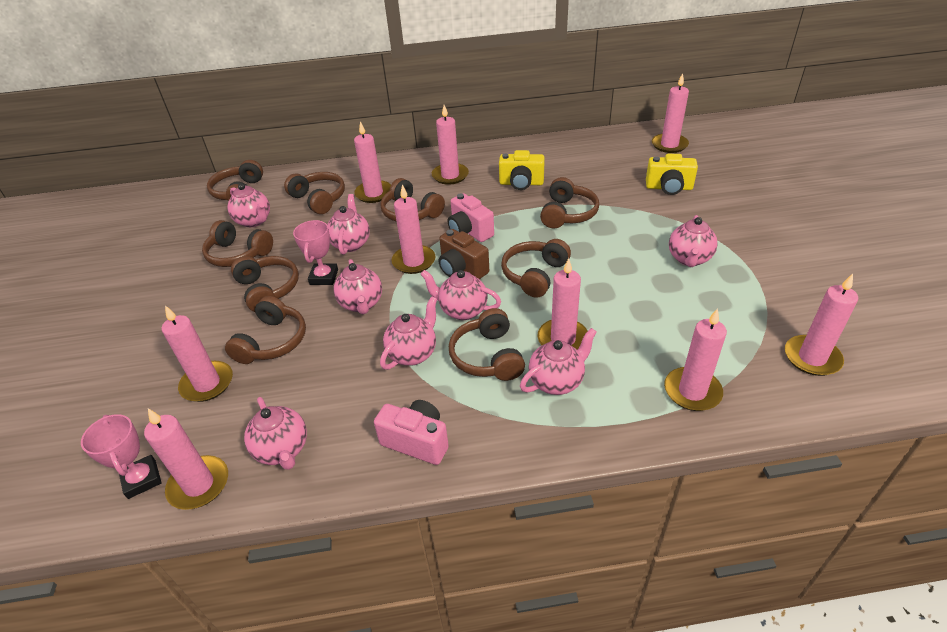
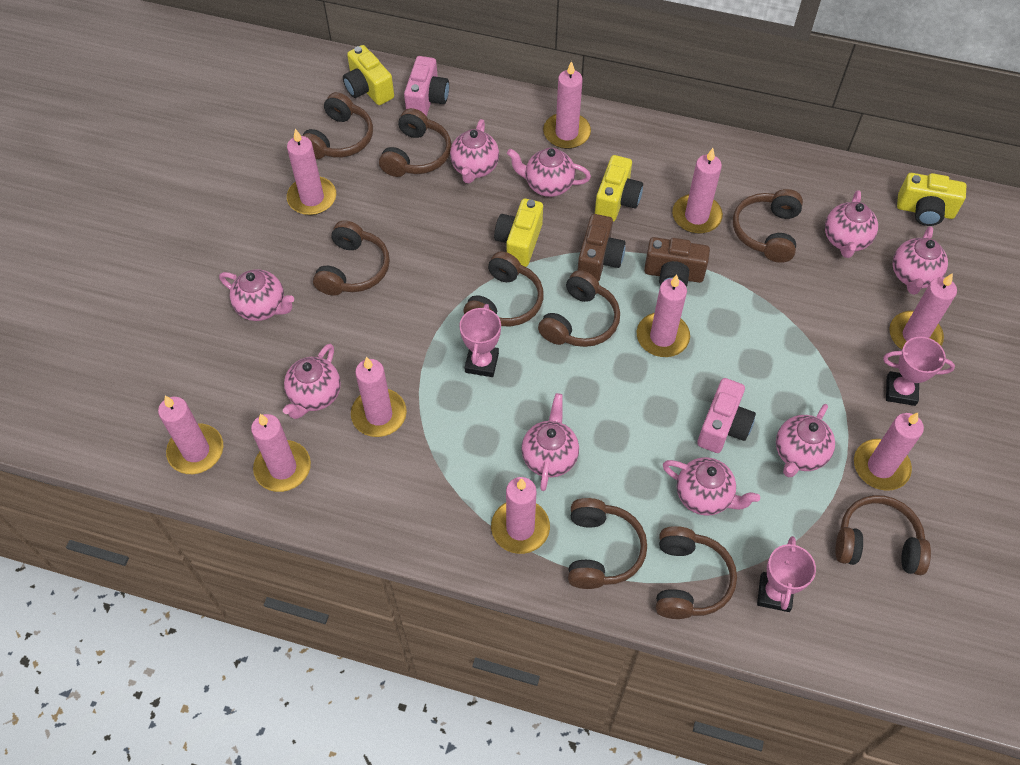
brown camera: [439,229,489,279] = 1 -> [578,214,626,282] [644,237,710,287] = 2
pink candle: [144,409,228,510] [162,306,233,402] [354,121,391,203] [391,185,435,274] [432,105,469,185] [538,258,588,350] [652,73,689,153] [664,308,727,411] [785,274,858,376] = 9 -> [158,396,223,474] [251,414,311,492] [287,129,336,215] [351,357,407,437] [491,477,550,554] [543,61,591,149] [637,275,690,357] [672,148,723,234] [854,413,924,491] [889,273,957,350] = 10
pink teapot: [227,183,270,227] [244,397,307,470] [327,194,370,255] [334,259,382,314] [380,296,437,370] [420,270,501,320] [520,328,597,395] [669,215,718,267] = 8 -> [219,269,294,321] [283,344,341,419] [450,119,499,183] [507,148,591,197] [521,393,579,491] [663,457,760,516] [776,404,835,477] [825,190,878,258] [893,226,948,295] = 9
pink trophy: [81,414,162,499] [293,220,338,285] = 2 -> [459,304,501,377] [757,536,816,612] [883,337,955,406] = 3
yellow camera: [499,150,545,190] [646,154,698,195] = 2 -> [343,45,394,105] [494,199,543,267] [595,155,643,222] [897,173,966,226] = 4

